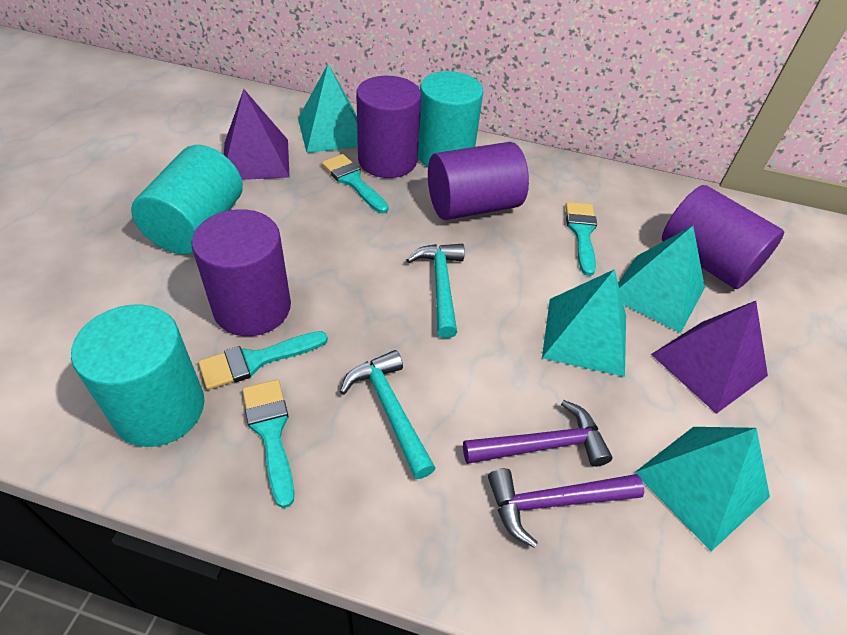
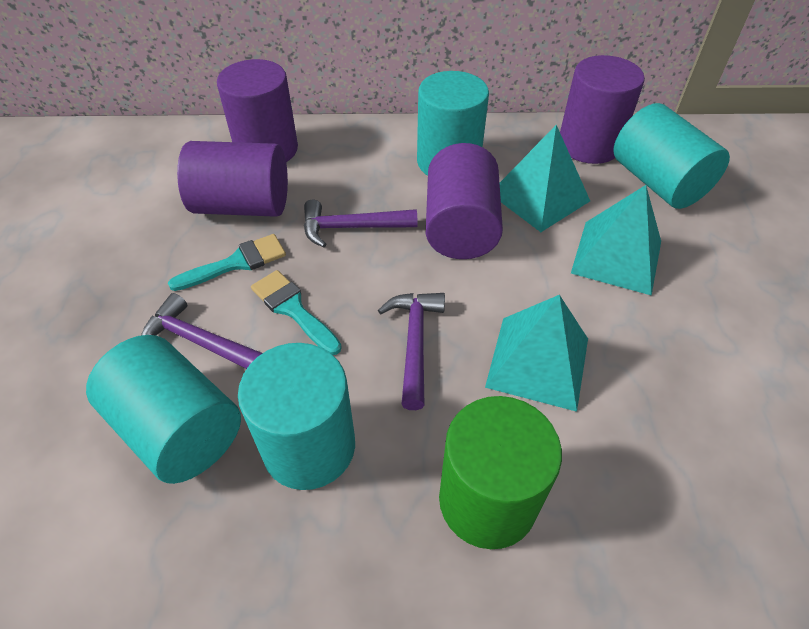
green cylinder: none = 0 -> [439,396,562,549] = 1
purple hammer: [463,400,612,467] [488,468,645,548] = 2 -> [141,293,263,369] [304,200,417,248] [378,293,445,410] = 3
purple pyramid: [224,89,289,180] [651,301,768,414] = 2 -> none = 0
turquoise brush: [198,331,328,390] [242,379,294,508] [322,154,389,213] [565,202,597,276] = 4 -> [168,234,286,291] [251,270,342,355] = 2
turquoise cylinder: [71,304,205,447] [131,145,243,255] [418,71,483,167] = 3 -> [86,335,241,484] [238,343,355,490] [417,71,489,176] [613,103,730,209] = 4
turquoise hammer: [340,350,436,479] [406,244,465,338] = 2 -> none = 0
turquoise pyramid: [298,64,358,153] [542,269,626,377] [618,226,705,333] [634,427,770,551] = 4 -> [485,295,588,412] [500,125,590,232] [571,185,661,296] = 3

